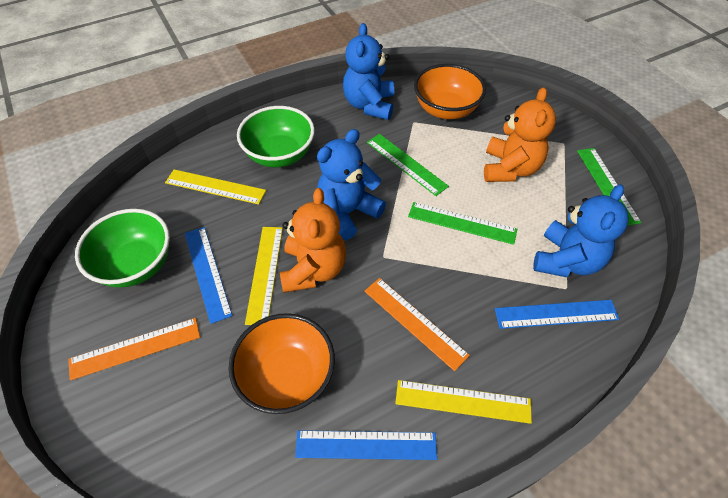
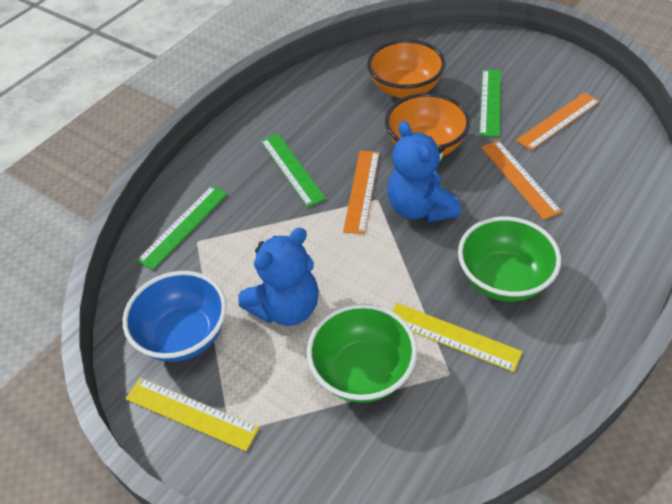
blue bowl: none = 0 -> [123,271,227,362] = 1
blue ruler: [185,227,233,324] [295,430,437,460] [495,300,619,329] = 3 -> none = 0
blue teddy bear: [317,129,386,240] [343,23,394,120] [533,184,628,277] = 3 -> [238,228,319,326] [387,121,461,223] = 2
orange ruler: [68,318,200,380] [364,278,470,371] = 2 -> [343,151,380,234] [481,141,562,220] [516,92,600,151] = 3
orange teddy bear: [280,188,346,293] [484,87,556,182] = 2 -> none = 0
yellow ruler: [165,169,266,205] [245,227,283,325] [395,380,532,424] = 3 -> [126,378,259,451] [393,303,522,372] = 2

